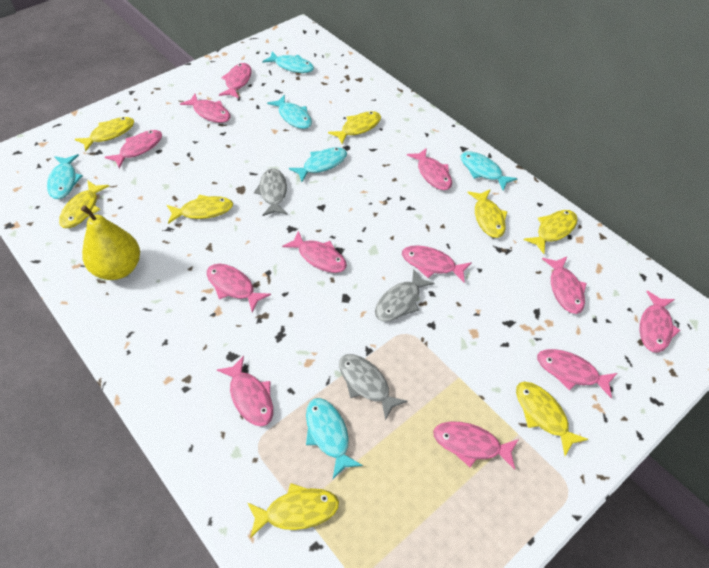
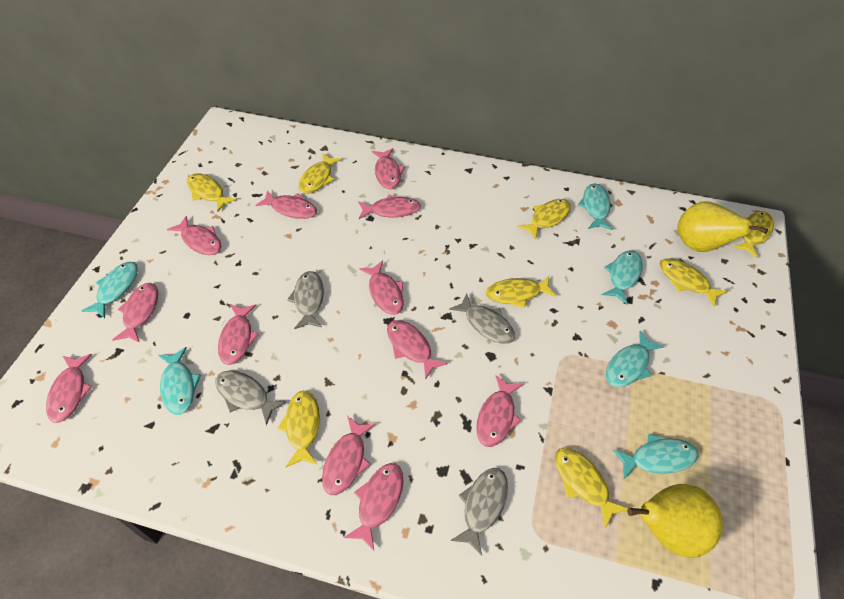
grey fish: [254,168,287,216] [339,354,408,421] [375,269,435,321] = 3 -> [215,371,286,425] [287,271,324,329] [449,294,515,344] [450,468,508,556] = 4
yellow pear: [81,205,140,280] = 1 -> [627,484,723,558] [678,201,768,252] = 2

